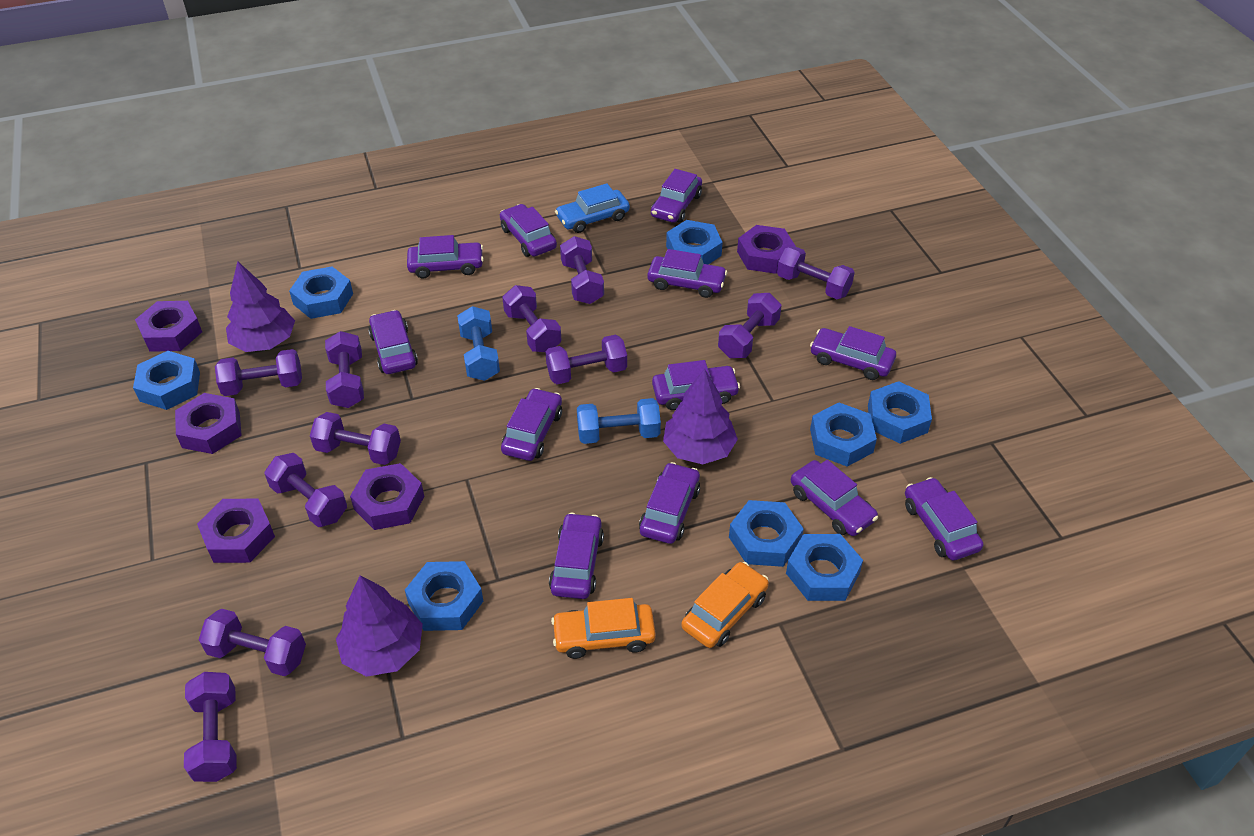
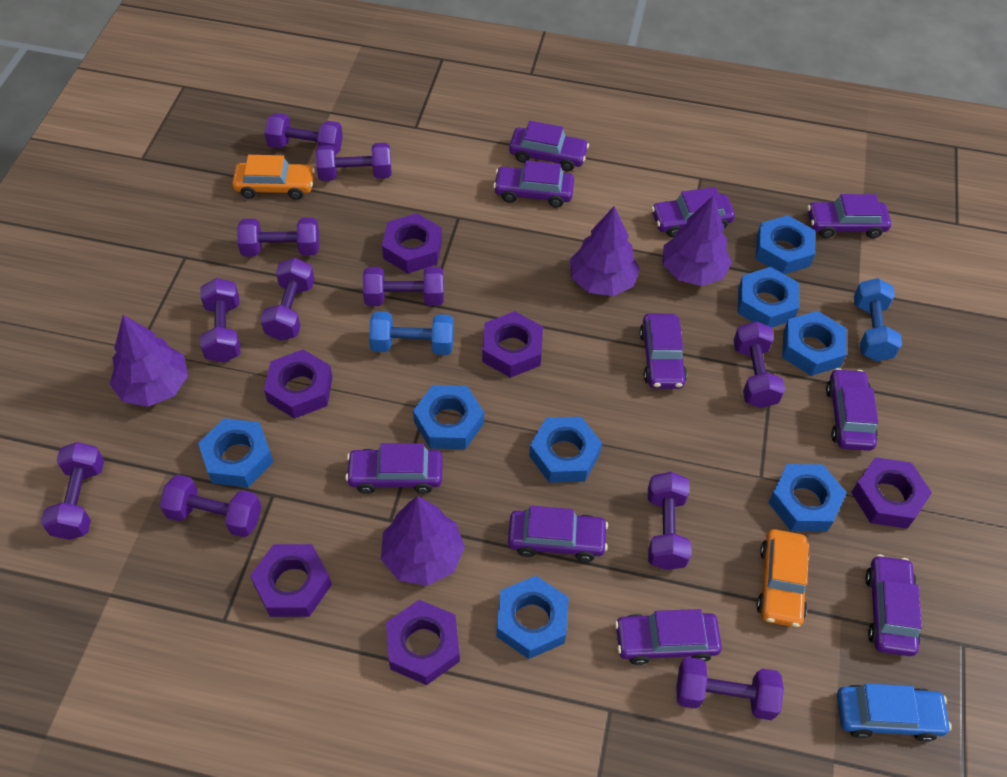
purple car: [368,310,418,374] [407,235,484,279] [500,204,557,257] [501,388,562,461] [549,513,604,599] [639,462,700,544] [648,249,727,298] [651,169,702,223] [652,360,740,410] [791,460,878,536] [810,326,896,380] [905,477,983,560] = 12 -> [345,443,443,494] [493,160,574,208] [508,506,608,562] [509,121,589,171] [615,609,722,665] [640,313,687,389] [651,187,735,237] [808,194,891,238] [826,368,878,451] [865,555,922,656] = 10
purple nut: [135,301,202,352] [175,393,242,454] [197,499,275,563] [350,463,424,530] [737,225,796,274] = 5 -> [250,544,332,617] [264,349,333,419] [382,213,442,274] [386,600,460,685] [482,311,543,378] [851,457,932,529] = 6
purple tree: [226,261,295,352] [336,575,423,677] [663,368,738,464] = 3 -> [110,315,188,407] [381,496,465,586] [570,206,640,296] [662,196,732,286] = 4

